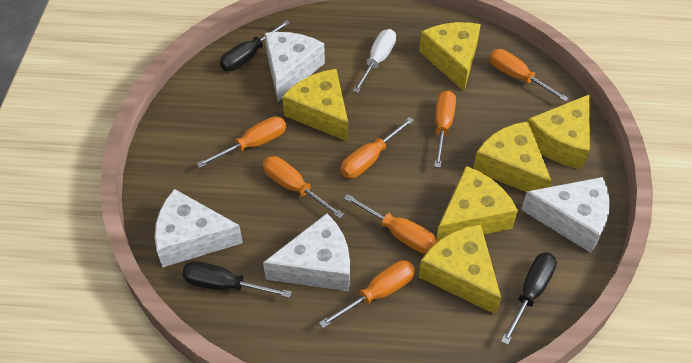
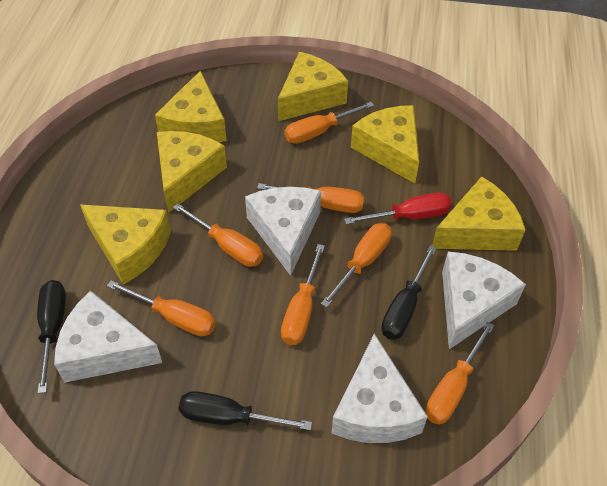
red screwdriver: none = 0 -> [344,192,452,224] = 1
white screwdriver: [353,29,396,93] = 1 -> none = 0

